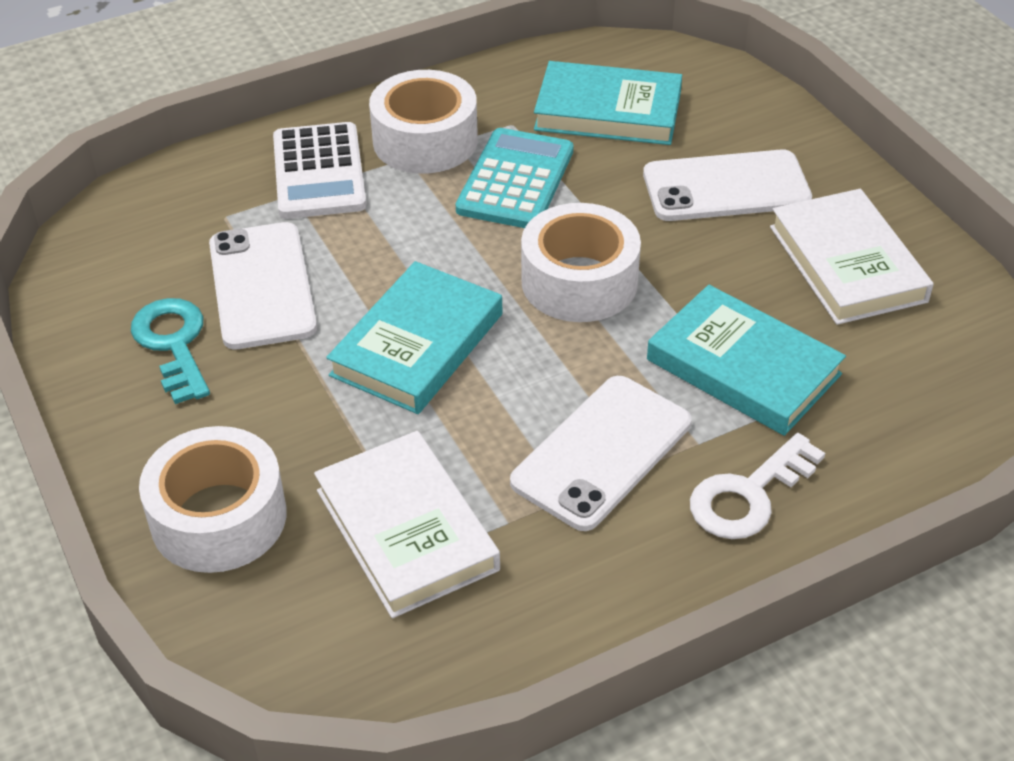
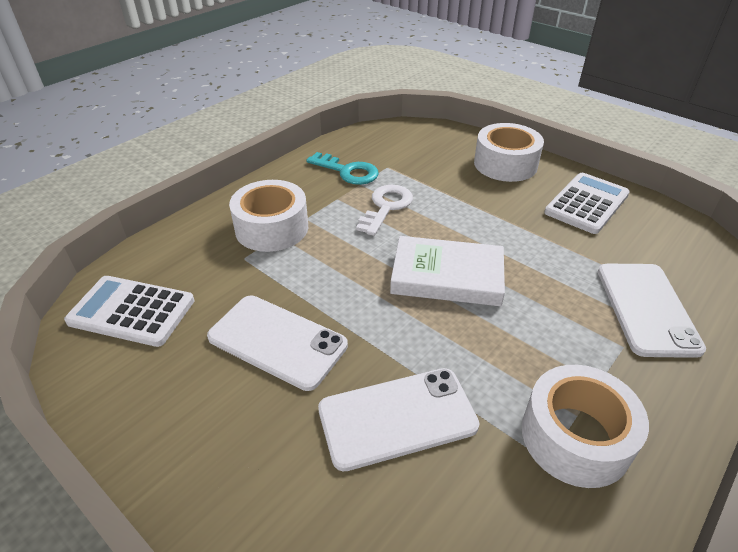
turquoise book: [326,261,502,414] [534,61,682,145] [647,285,846,436] = 3 -> none = 0
turquoise calculator: [456,128,574,228] = 1 -> none = 0
white book: [314,431,500,618] [770,189,934,325] = 2 -> [390,236,505,306] = 1
white calculator: [273,122,366,219] = 1 -> [64,276,194,347] [544,173,630,234] = 2

